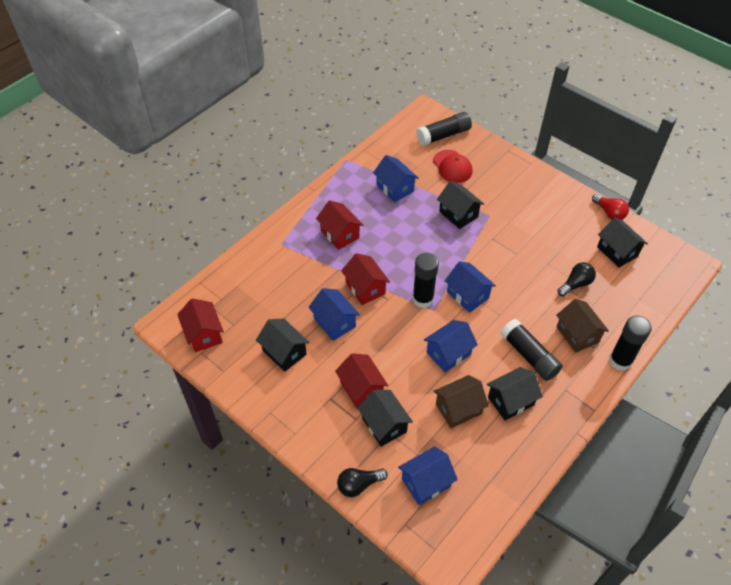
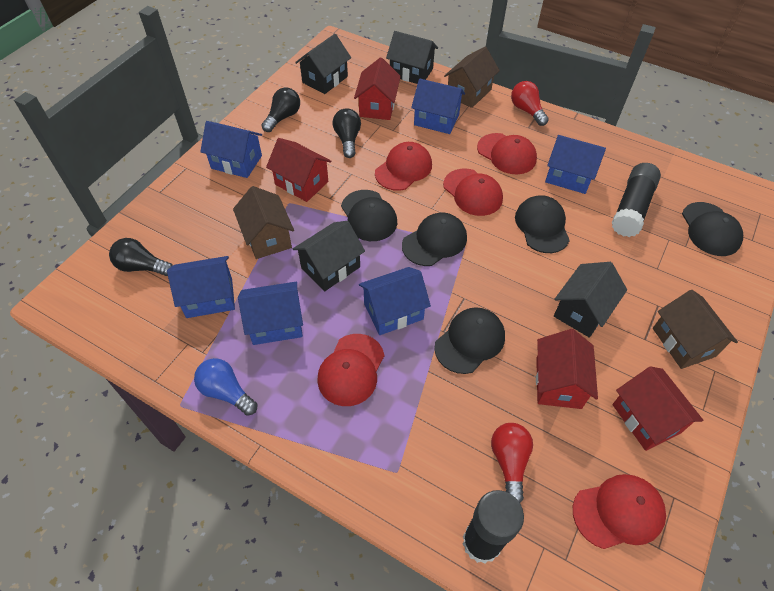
black cap: none = 0 -> [341,190,397,241] [402,212,467,266] [434,307,505,374] [515,195,570,253] [682,202,743,256] = 5
black glue stick: [412,253,439,308] [416,112,472,146] [500,319,563,381] [609,316,652,371] = 4 -> [463,490,524,564] [612,163,661,237] = 2
black house: [256,319,310,372] [357,390,413,447] [437,181,484,229] [487,367,543,420] [597,217,648,267] = 5 -> [293,221,365,291] [295,34,351,94] [386,31,438,84] [554,262,627,338] = 4
black light bulb: [337,468,388,497] [557,262,596,297] = 2 -> [109,238,173,276] [261,87,300,132] [333,108,361,158] = 3
blue house: [308,288,360,341] [373,155,419,202] [398,446,458,505] [424,320,478,372] [445,261,496,313] = 5 -> [167,256,235,318] [200,121,262,178] [238,282,303,345] [359,267,431,335] [411,79,465,134] [545,135,606,194] = 6
blue light bulb: none = 0 -> [194,358,257,416] = 1
brown house: [433,375,489,428] [556,299,609,353] = 2 -> [233,186,294,259] [444,47,500,108] [653,290,738,369] = 3
red cap: [433,150,473,183] = 1 -> [317,334,384,406] [375,142,432,191] [443,168,503,216] [477,133,537,174] [573,474,666,549] = 5
red light bulb: [592,194,629,220] = 1 -> [491,423,533,503] [511,81,549,126] = 2

